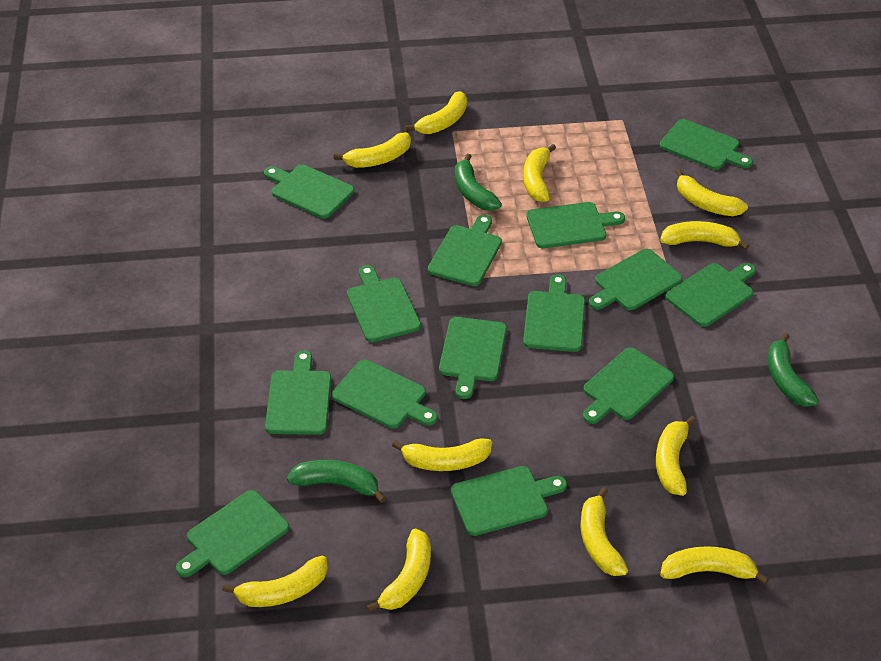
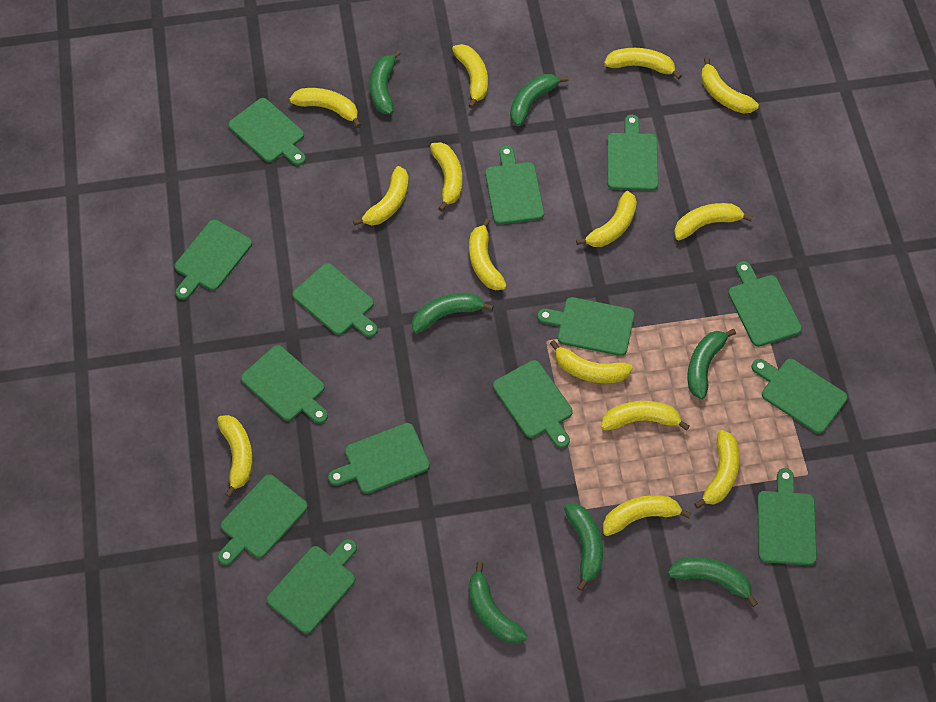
green banana: [287,460,386,503] [455,154,502,211] [768,333,819,407] = 3 -> [370,50,401,114] [412,293,493,333] [468,562,527,644] [510,74,569,126] [564,504,603,591] [668,557,758,607] [688,329,736,399] = 7
yellow banana: [222,556,328,607] [334,133,411,168] [366,529,431,612] [392,438,492,471] [405,91,467,134] [523,144,556,202] [580,487,628,576] [656,416,696,496] [660,221,749,250] [660,546,769,585] [676,169,748,216] = 11 -> [217,415,253,498] [289,88,361,128] [353,166,409,226] [430,142,462,212] [452,44,488,108] [469,218,507,290] [550,340,633,383] [576,191,637,247] [601,401,690,431] [603,495,691,536] [604,48,682,79] [674,203,753,240] [694,430,740,509] [701,57,759,114] = 14

